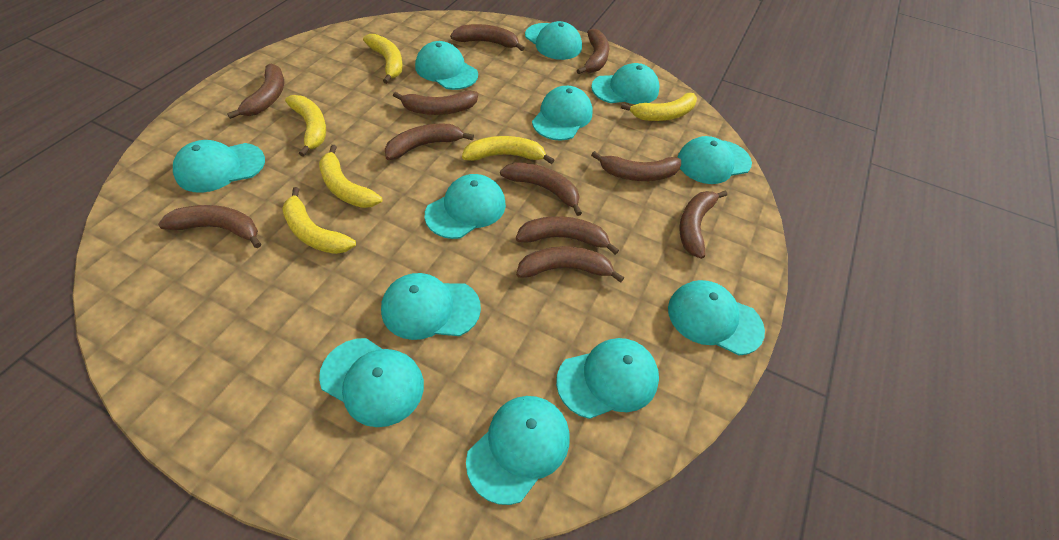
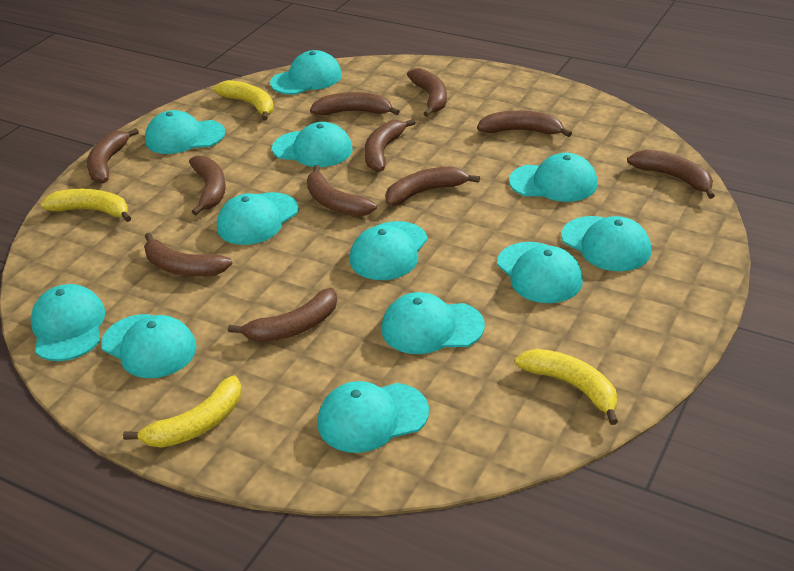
yellow banana: [282,187,356,254] [285,95,326,157] [319,145,382,208] [363,34,403,84] [462,136,554,164] [621,93,697,121] = 6 -> [40,189,131,222] [123,376,241,448] [214,80,274,121] [515,349,618,425] = 4

